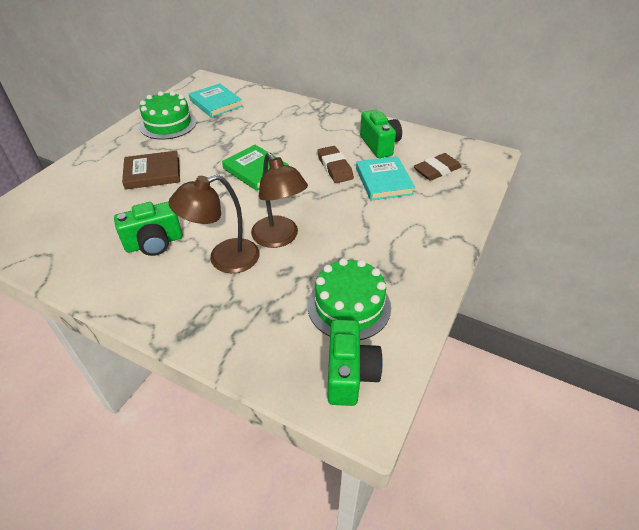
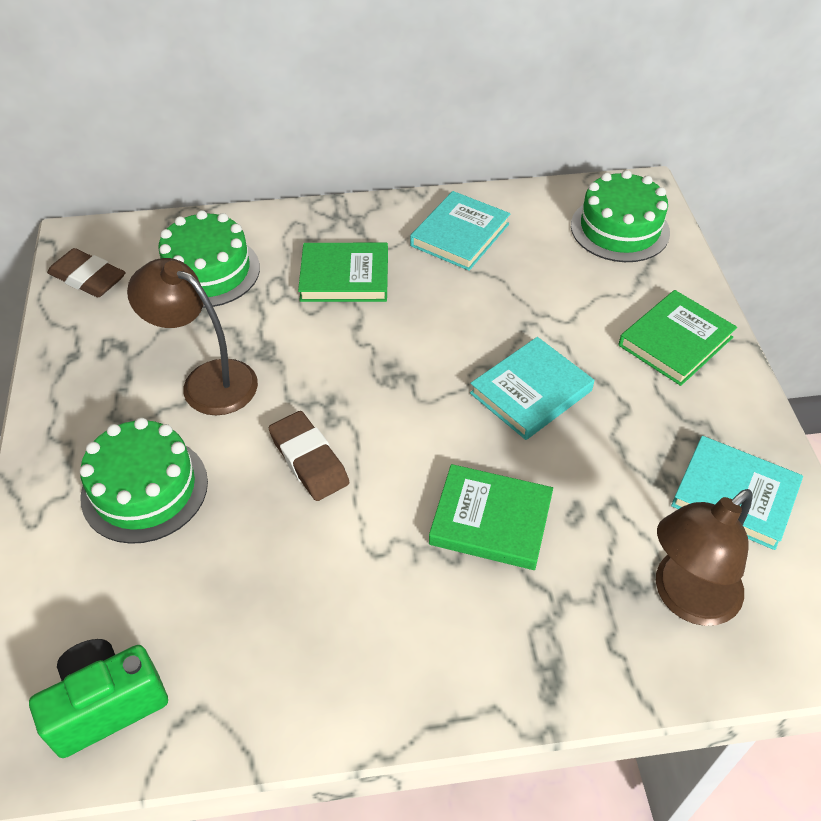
brown book: [122,151,180,190] = 1 -> none = 0
green book: [222,145,289,191] = 1 -> [298,243,388,302] [429,464,553,570] [619,290,737,386] = 3
green cake: [140,91,197,140] [308,258,391,340] = 2 -> [80,417,208,544] [158,210,260,308] [571,170,670,262] = 3
green camera: [114,201,183,256] [327,319,383,406] [360,110,402,158] = 3 -> [29,639,168,758] = 1
turquoise book: [189,83,243,118] [356,156,415,201] = 2 -> [410,191,510,271] [470,337,594,440] [671,436,803,550] = 3

